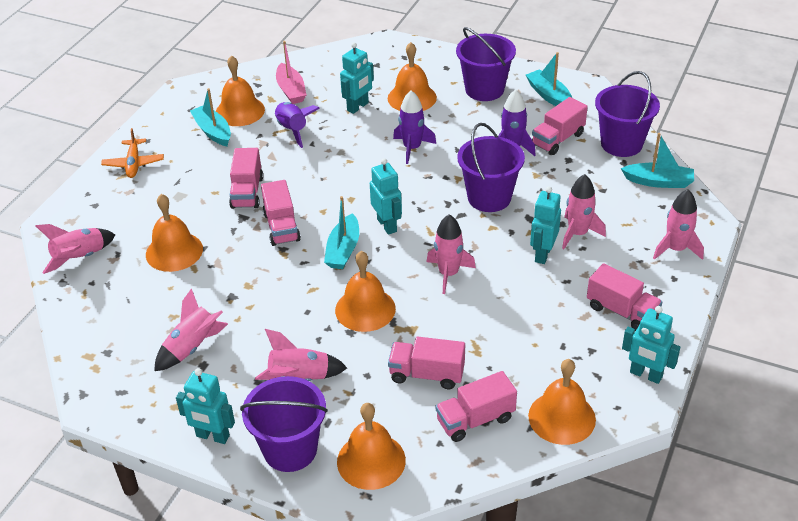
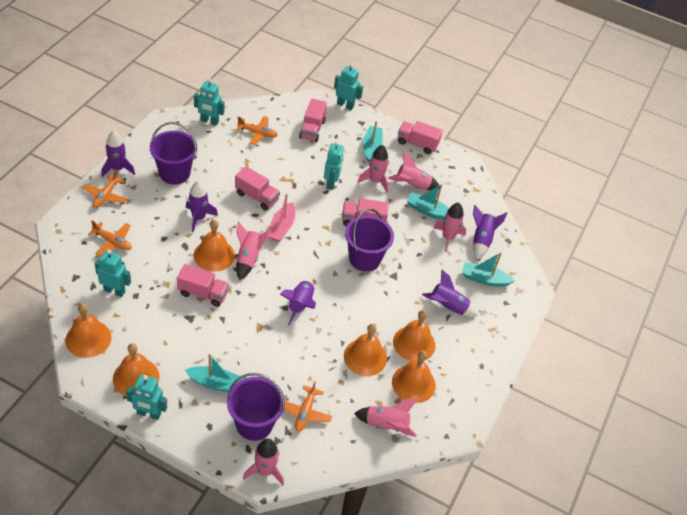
orange plane: [101,128,164,178] = 1 -> [83,170,127,208] [88,221,132,256] [236,116,278,145] [284,381,332,432] = 4
pink truck: [229,148,263,209] [261,180,301,246] [388,337,465,389] [436,371,517,442] [532,97,588,155] [587,263,662,331] = 6 -> [177,264,229,307] [235,166,280,211] [299,99,327,142] [342,198,389,226] [398,121,443,154] = 5
purple bucket: [240,376,328,472] [456,27,516,101] [457,123,525,212] [595,71,660,157] = 4 -> [150,122,197,185] [227,373,285,441] [345,208,394,272] = 3
purple rocket: [275,102,320,148] [393,91,436,164] [498,90,536,156] = 3 -> [101,131,135,177] [186,181,218,232] [280,279,316,326] [422,270,478,317] [473,205,507,260] = 5

